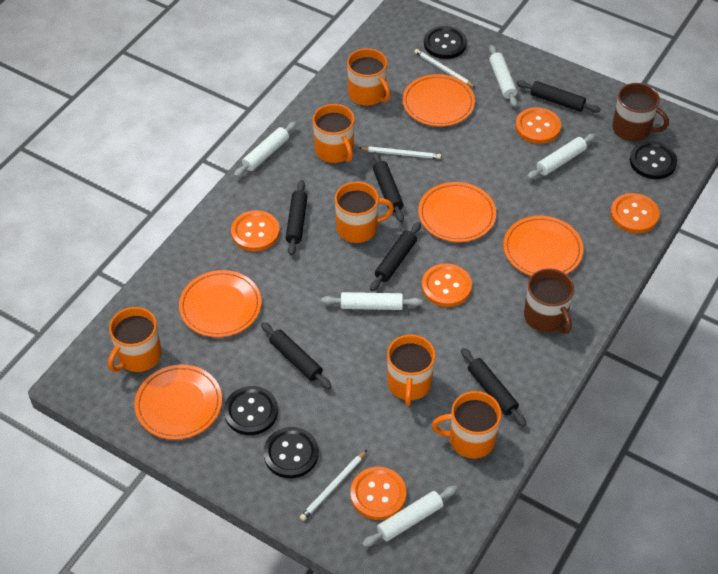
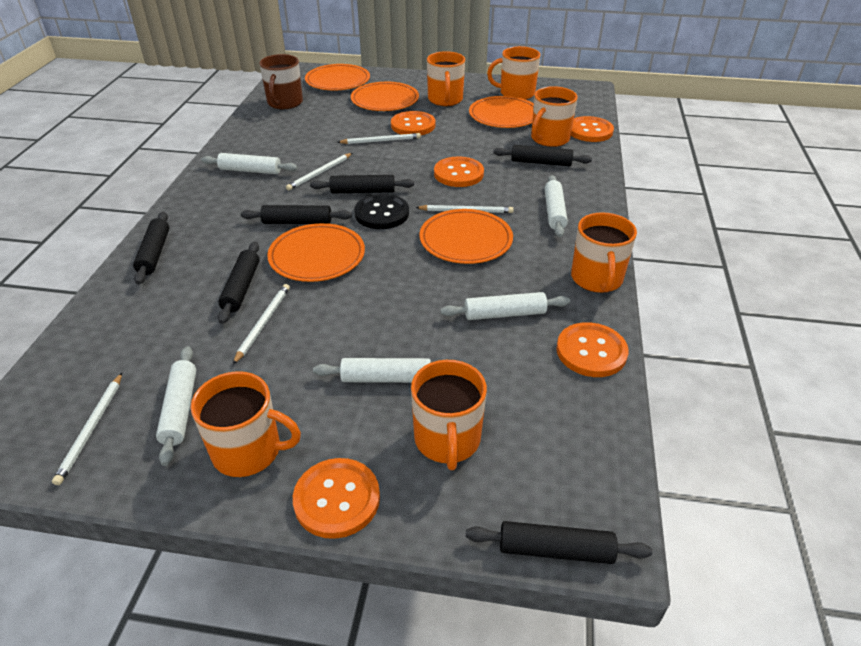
black button: [224,386,278,435] [263,427,319,478] [424,26,467,59] [630,141,677,179] = 4 -> [354,194,409,229] = 1
brown mug: [524,268,574,334] [612,83,669,141] = 2 -> [259,54,303,109] = 1
white pencil: [300,450,367,521] [359,146,441,159] [414,49,476,88] = 3 -> [52,373,122,485] [233,284,290,365] [286,153,352,190] [338,133,421,144] [415,205,513,213] = 5

